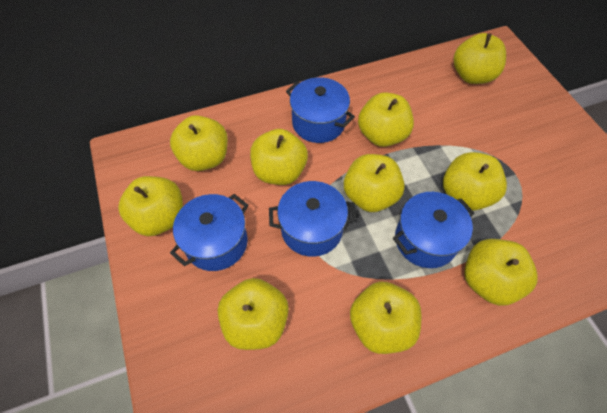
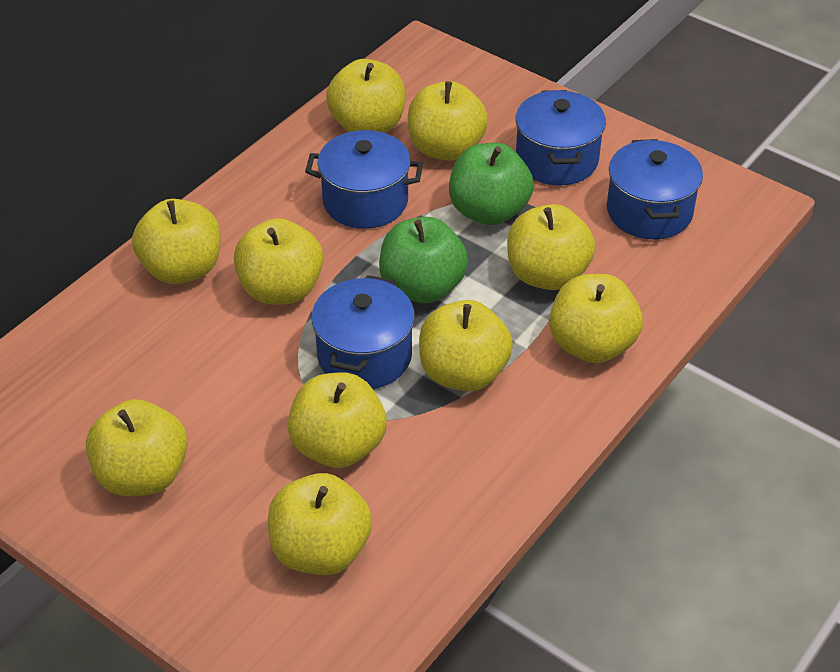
green apple: none = 0 -> [379,217,468,303] [449,143,534,225] = 2

